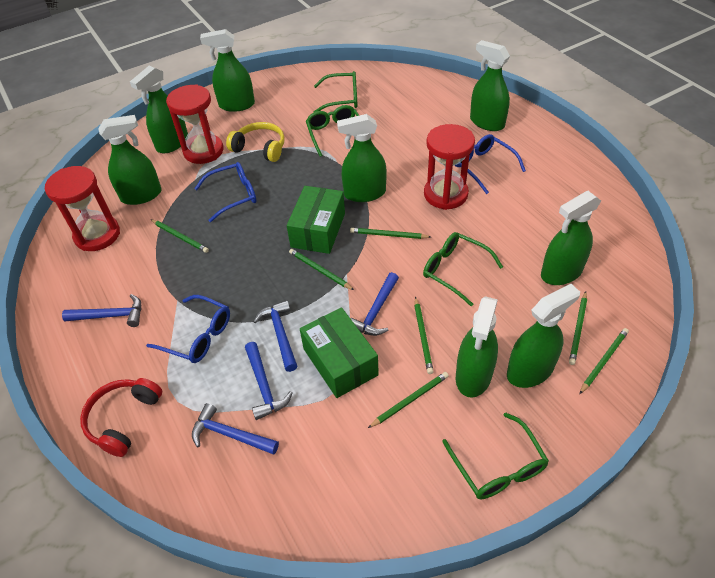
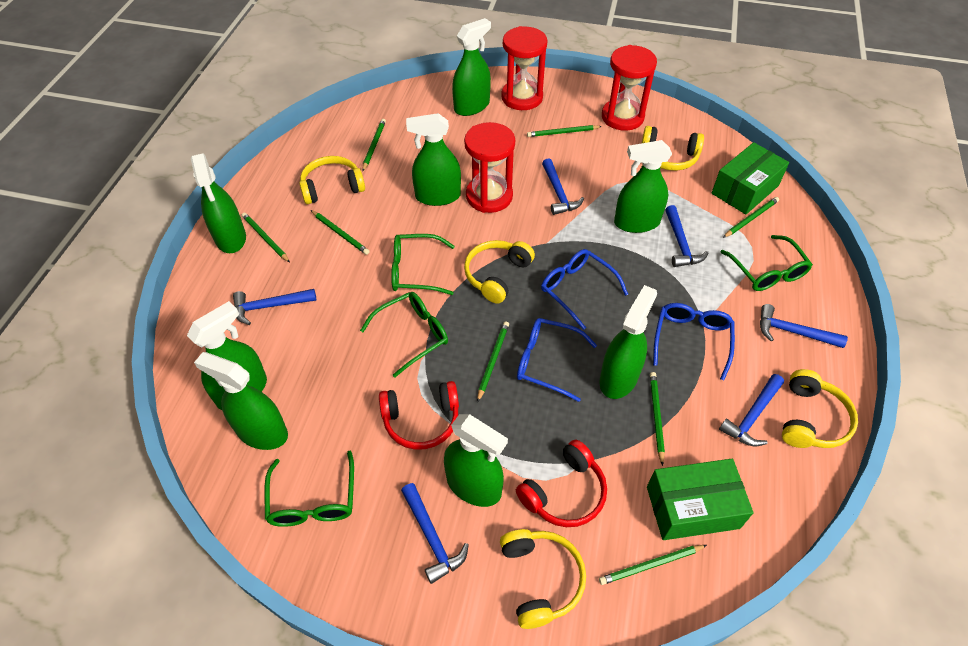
blue hammer: [62,294,141,327] [192,403,279,455] [245,342,293,420] [253,300,297,372] [350,272,399,336] = 5 -> [233,289,316,325] [401,483,469,584] [542,158,584,215] [665,205,708,267] [719,374,784,446] [760,304,848,348] = 6
green pencil: [150,219,209,253] [289,249,354,290] [350,228,431,239] [368,372,449,428] [414,297,434,374] [569,292,587,365] [580,328,629,394] = 7 -> [242,213,290,262] [311,210,369,255] [362,119,386,171] [477,321,509,402] [527,125,602,137] [599,545,707,585] [650,372,665,466] [723,197,779,238] = 8
red headphones: [80,378,162,457] = 1 -> [379,381,459,450] [516,440,607,527] = 2
yellow headphones: [226,122,285,162] = 1 -> [299,156,365,204] [464,240,535,304] [500,529,586,629] [642,126,704,171] [782,369,858,448] = 5

